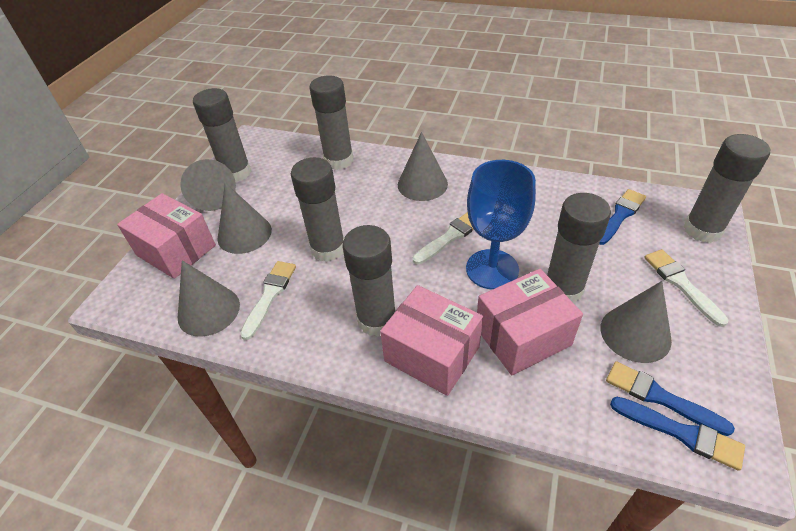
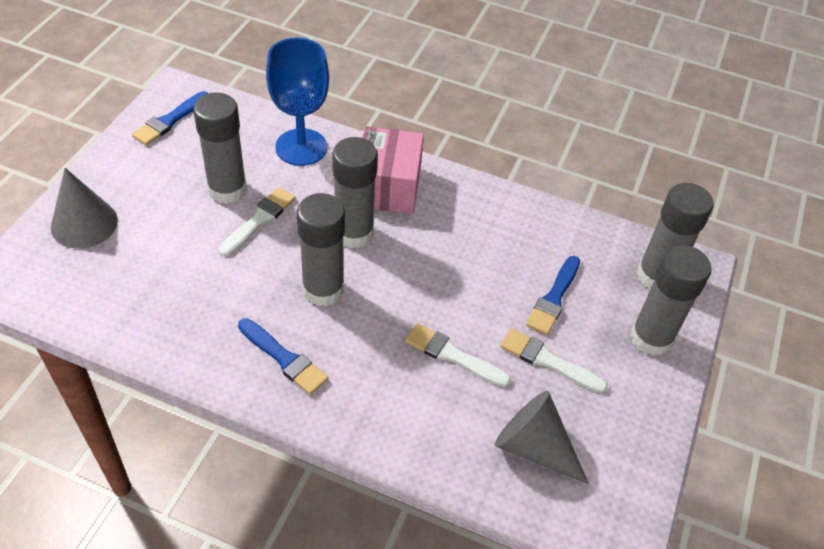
grey cone: [178,260,240,337] [180,159,236,211] [217,183,272,254] [398,132,448,201] [601,281,672,363] = 5 -> [51,168,118,249] [495,391,589,484] = 2
grey glue stick: [193,88,251,182] [291,157,344,262] [309,75,353,170] [343,225,396,336] [547,193,611,303] [683,134,770,243] = 6 -> [193,93,247,204] [297,193,345,306] [332,137,378,248] [630,245,712,356] [637,183,714,290] = 5
pink box: [117,193,216,279] [380,285,483,396] [477,269,583,375] = 3 -> [363,126,424,214] = 1

